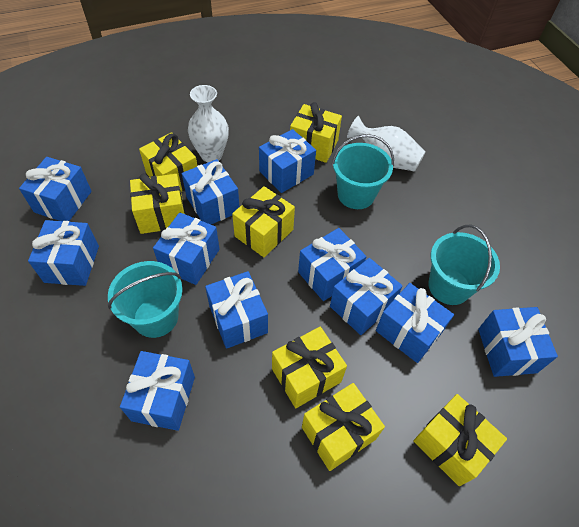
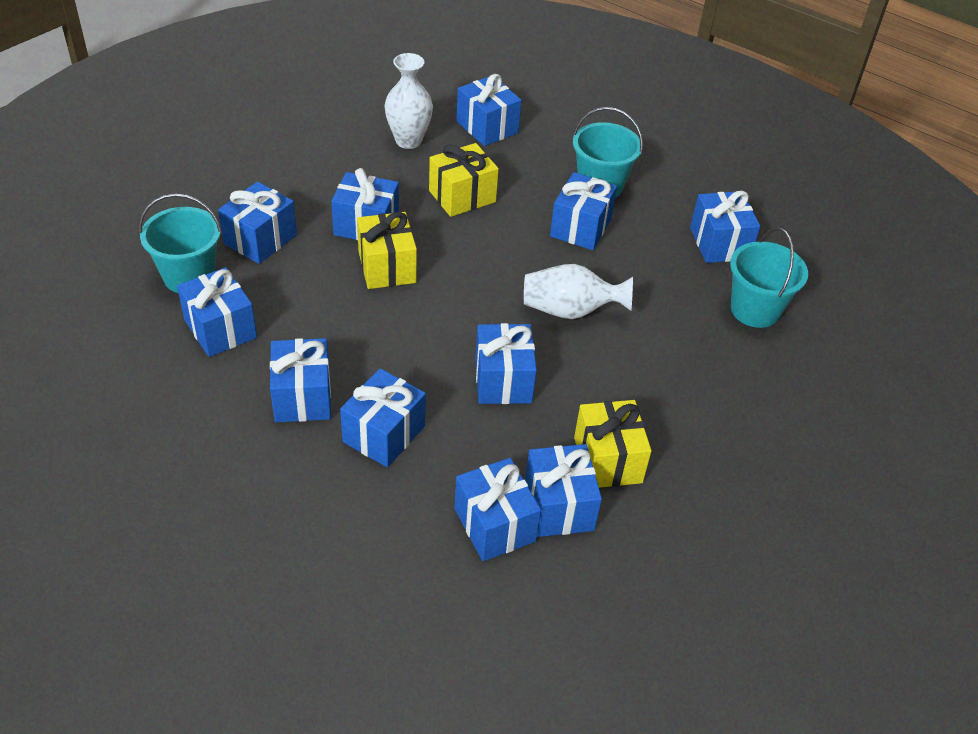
yellow gift: [130,173,185,234] [139,132,197,192] [232,186,295,257] [272,327,347,408] [290,102,342,163] [302,383,385,471] [413,394,507,486] = 7 -> [357,212,417,289] [429,143,499,217] [574,400,651,488] = 3

